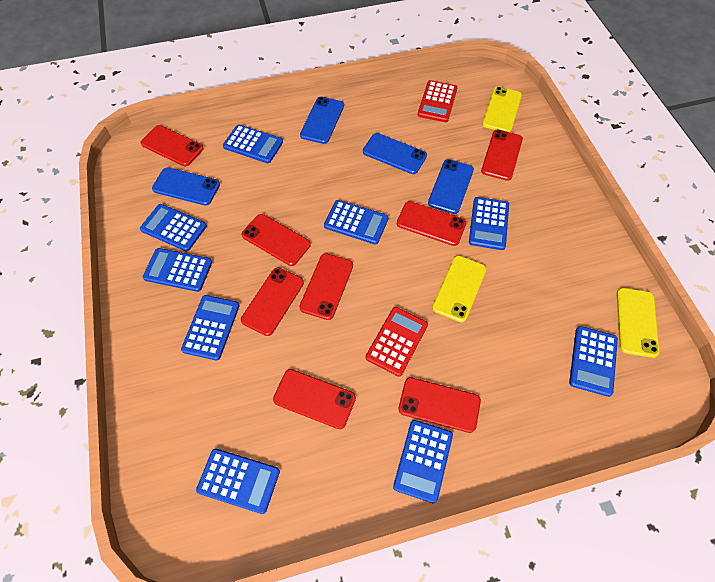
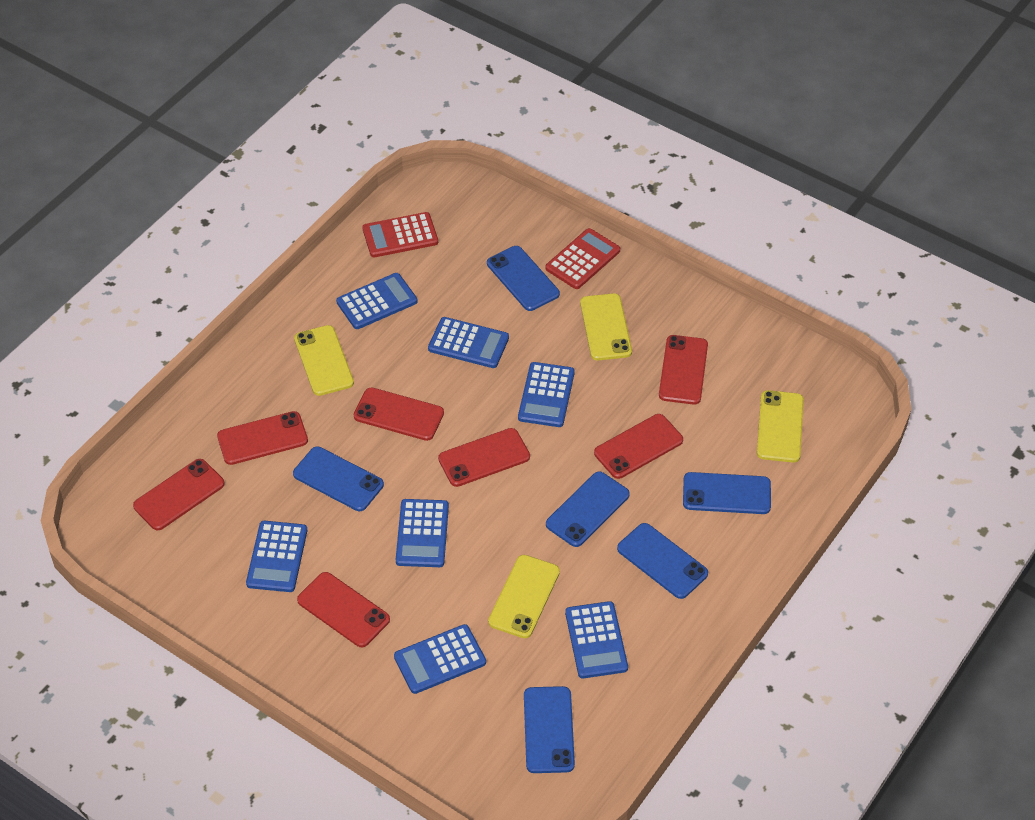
blue calculator: [140,204,207,251] [143,248,212,292] [181,295,239,360] [196,448,280,514] [223,124,283,163] [324,200,388,245] [393,420,453,504] [469,197,509,250] [569,326,618,397] = 9 -> [246,521,307,592] [336,273,418,329] [394,624,486,694] [396,499,449,567] [428,317,509,368] [518,362,575,427] [565,601,628,678] = 7
blue phone: [152,167,220,206] [300,97,344,144] [363,133,427,174] [428,159,474,214] = 4 -> [293,446,384,511] [487,246,560,311] [524,686,575,773] [546,471,630,547] [617,523,708,599] [683,472,771,514] = 6
red phone: [140,125,204,166] [241,268,304,336] [242,214,311,266] [273,369,356,429] [299,253,353,320] [397,201,466,246] [398,377,481,433] [481,130,523,181] = 8 -> [133,459,225,531] [217,411,308,465] [297,572,390,647] [354,387,444,441] [438,428,530,487] [594,414,683,479] [659,335,708,405] = 7
yellow phone: [432,255,486,322] [482,87,522,132] [617,288,659,358] = 3 -> [294,325,354,396] [488,555,560,638] [580,293,632,361] [757,390,804,463] = 4

